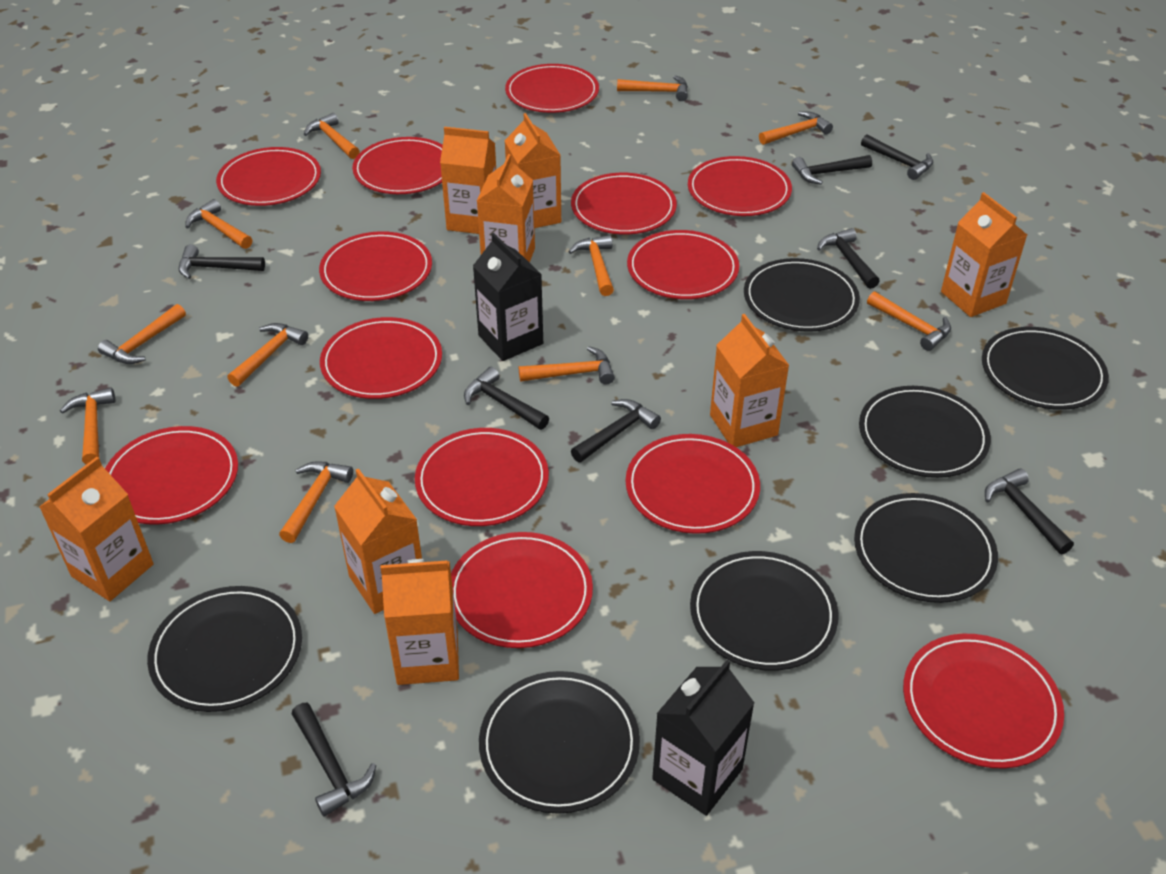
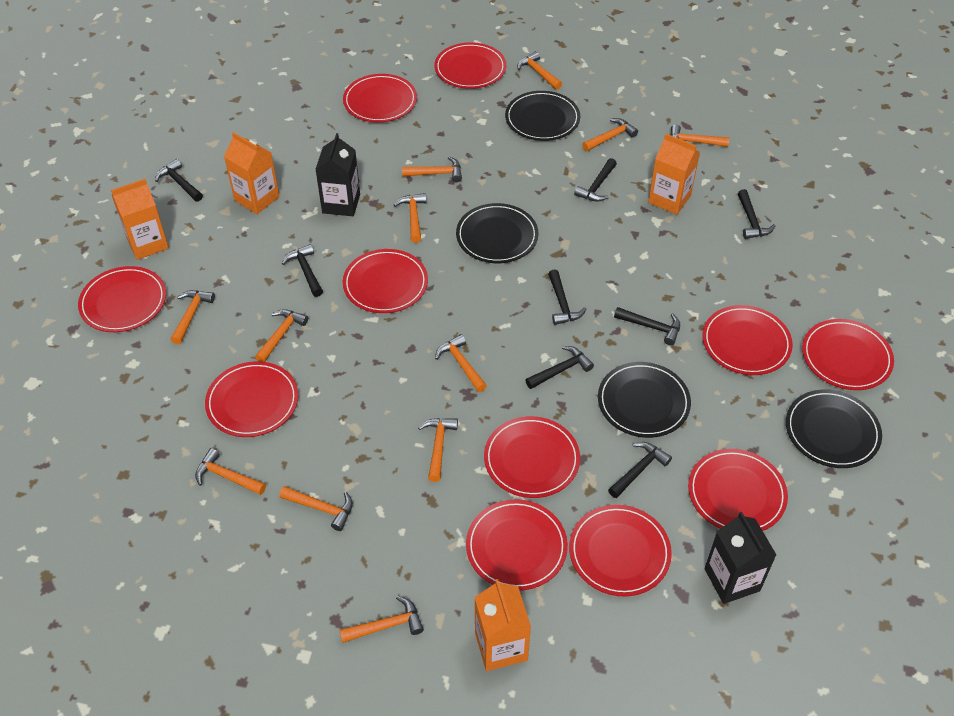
black plate: [147,586,302,712] [479,671,640,814] [690,551,839,671] [744,258,860,332] [854,493,998,603] [859,386,991,478] [982,327,1109,410] = 7 -> [456,203,538,263] [505,91,580,141] [598,362,691,438] [786,390,882,468] = 4
orange carton: [39,457,154,601] [334,469,422,614] [380,559,459,685] [440,127,496,234] [477,154,535,263] [505,113,561,228] [710,314,789,447] [941,192,1027,317] = 8 -> [111,179,169,260] [224,132,280,214] [475,579,531,671] [648,134,700,215] = 4
orange hammer: [60,388,115,464] [98,304,186,364] [185,199,252,249] [227,323,308,387] [279,461,353,543] [304,113,360,159] [519,346,615,384] [568,235,614,296] [617,75,688,101] [759,111,833,145] [867,292,951,351] = 11 -> [171,290,215,344] [195,448,266,495] [255,309,308,362] [279,486,353,531] [339,596,424,643] [394,193,427,243] [402,157,462,182] [418,418,458,482] [435,334,487,392] [517,51,562,90] [582,118,638,151] [671,124,729,147] = 12
red plate: [105,426,238,525] [216,147,321,206] [319,231,432,301] [320,317,442,399] [352,137,443,194] [415,428,549,526] [451,532,593,648] [505,64,599,113] [571,173,677,235] [626,434,760,534] [627,230,739,299] [688,156,792,216] [903,634,1064,769] = 13 -> [78,266,166,332] [205,361,298,437] [343,74,417,122] [343,249,428,313] [434,42,506,89] [466,499,568,591] [484,416,580,498] [569,505,672,597] [688,449,788,531] [702,305,793,375] [802,319,894,390] = 11

